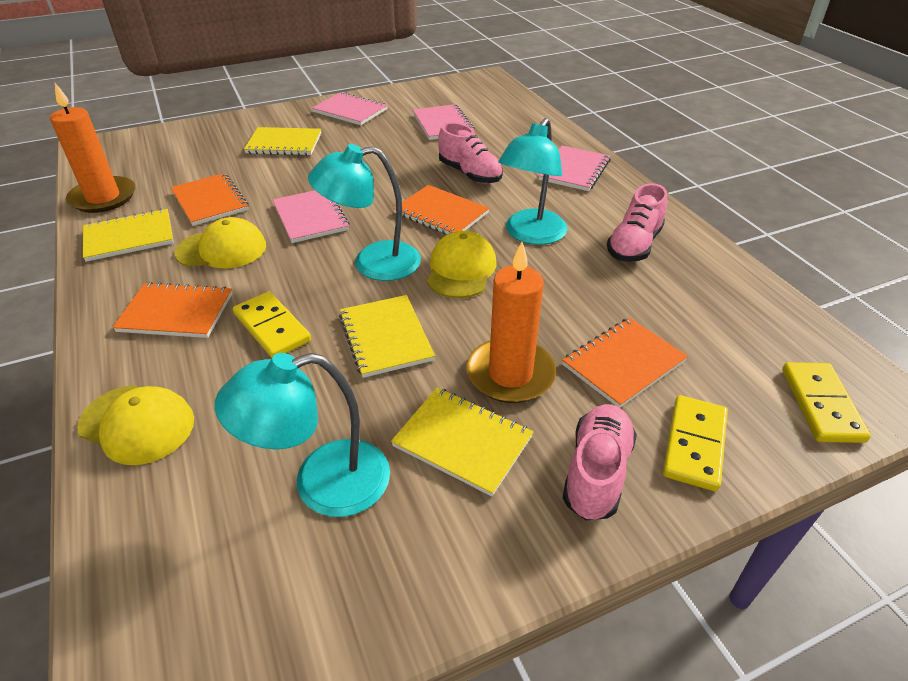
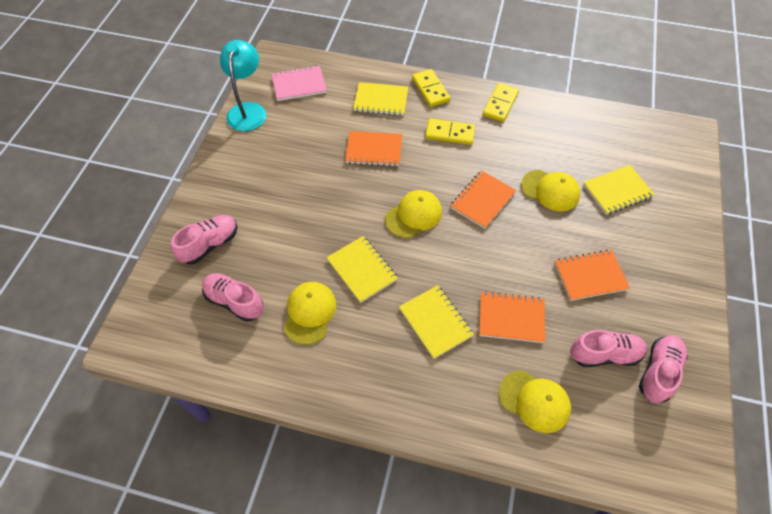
orange candle: [50,83,135,213] [466,242,556,403] = 2 -> none = 0
pink notebook: [273,190,350,243] [312,92,388,125] [413,104,475,140] [538,146,610,191] = 4 -> [272,66,327,101] = 1
pink shoe: [438,122,503,184] [563,404,637,521] [607,183,667,262] = 3 -> [171,215,237,264] [202,273,264,322] [570,330,647,367] [639,335,688,403] = 4
turquoise lamp: [215,353,390,517] [308,144,421,281] [498,118,567,245] = 3 -> [220,40,266,131] = 1
yellow cap: [77,385,194,465] [174,217,266,268] [427,231,496,298] = 3 -> [284,282,337,345] [385,190,442,238] [499,370,571,433] [521,170,580,212] = 4

